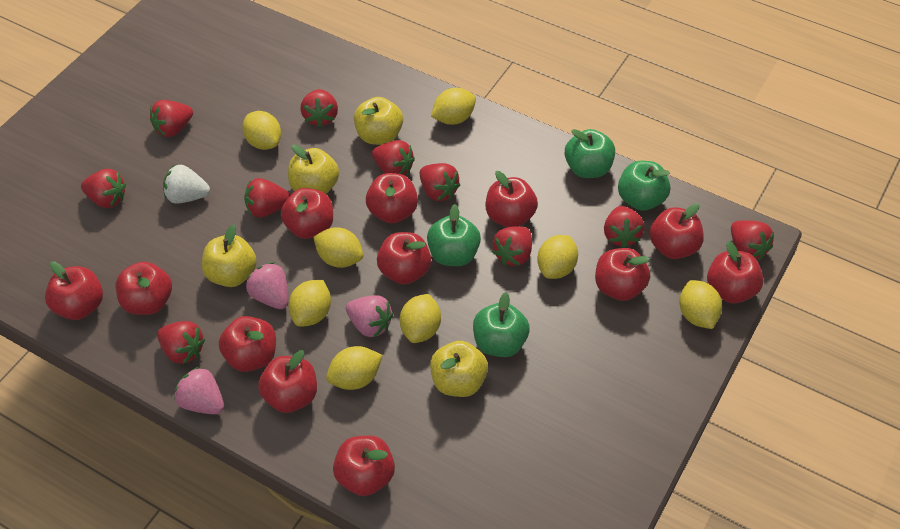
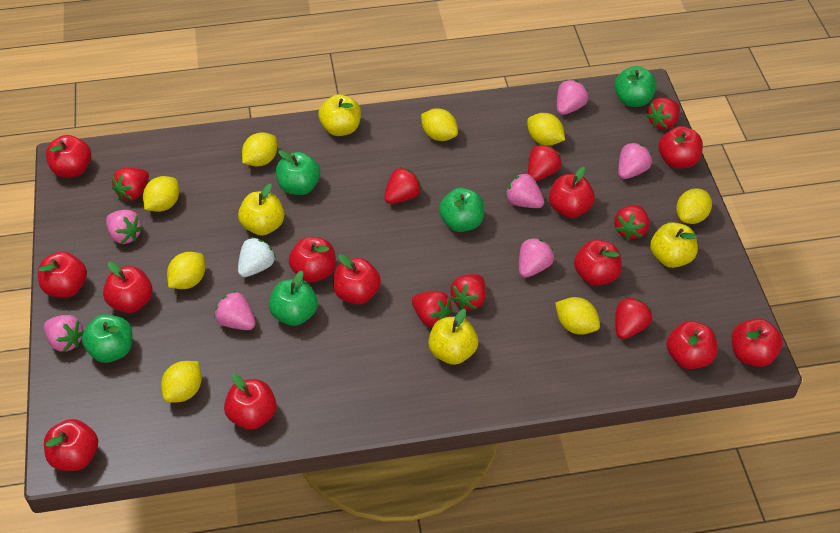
green apple: [427,204,481,266] [473,292,530,357] [565,129,615,178] [618,161,670,211] = 4 -> [82,315,132,363] [269,271,318,326] [276,150,320,195] [439,188,484,232] [614,66,657,107] = 5
pink strawberry: [175,367,224,414] [246,262,289,309] [346,295,393,337] = 3 -> [44,315,84,352] [106,210,143,244] [214,291,256,330] [505,173,544,208] [519,238,554,278] [557,80,588,115] [618,142,652,179] = 7
red strawberry: [81,169,126,208] [150,100,193,137] [157,321,205,364] [244,178,290,218] [300,89,338,127] [372,140,415,176] [420,163,460,201] [492,226,532,266] [604,206,645,248] [731,220,774,260] = 10 -> [112,168,149,201] [384,167,422,204] [412,291,452,327] [450,274,486,310] [528,144,561,181] [614,205,649,239] [615,297,652,339] [646,98,680,130] = 8

